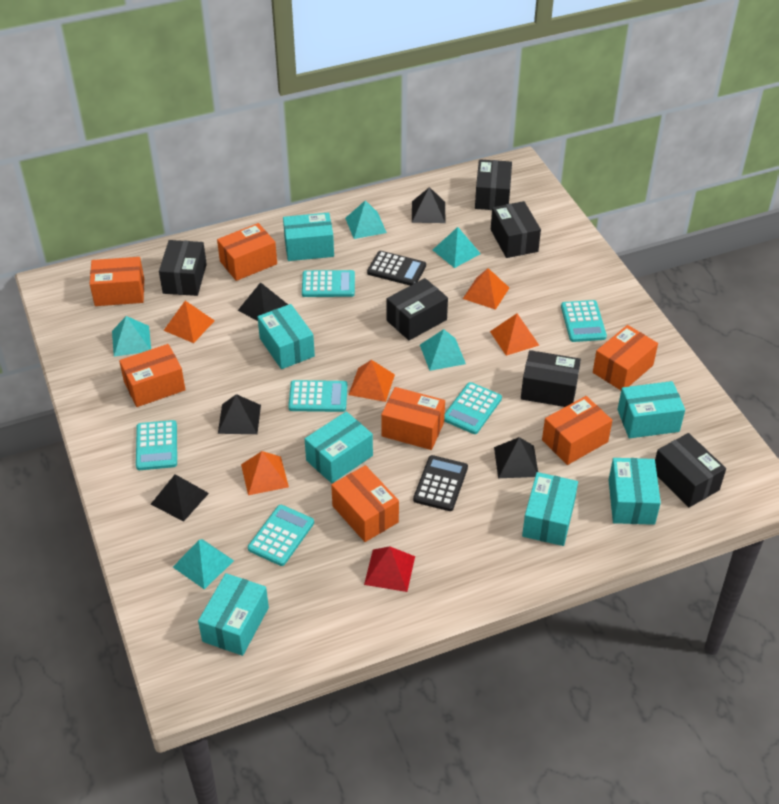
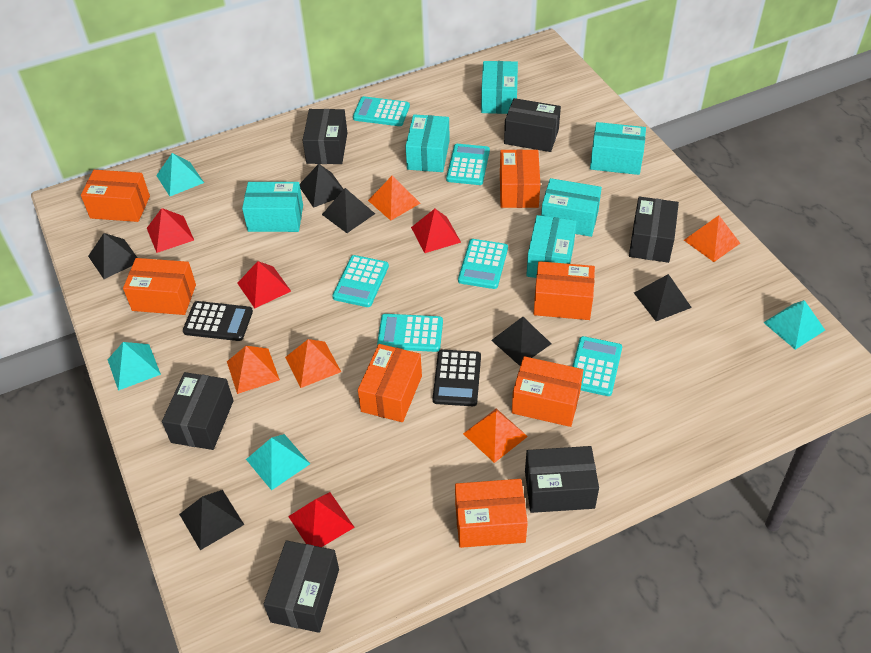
black pyramid: [151,474,209,522] [218,394,261,434] [238,282,288,321] [412,187,445,223] [494,437,538,478] = 5 -> [88,233,137,279] [179,490,244,550] [300,164,344,208] [322,188,375,233] [491,317,551,366] [634,274,692,321] = 6
red pyramid: [364,546,415,592] = 1 -> [147,208,194,253] [237,261,291,308] [288,492,355,547] [411,209,461,253] = 4
turquoise box: [198,573,269,656] [257,304,315,369] [283,212,334,261] [305,412,373,483] [522,472,578,546] [609,458,661,525] [617,381,685,438] = 7 -> [242,182,303,232] [405,114,450,172] [481,61,518,114] [526,215,577,278] [541,178,602,237] [590,122,646,175] = 6
turquoise pyramid: [112,316,151,357] [173,539,234,589] [345,200,387,239] [420,329,466,371] [433,227,481,268] = 5 -> [108,342,161,391] [156,153,204,196] [246,434,310,490] [763,300,825,350] = 4

